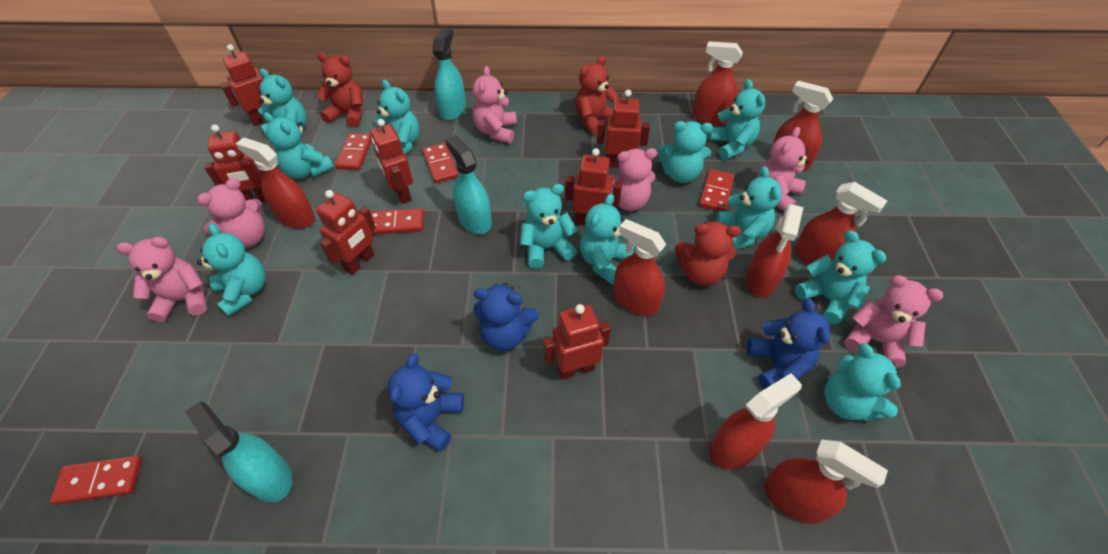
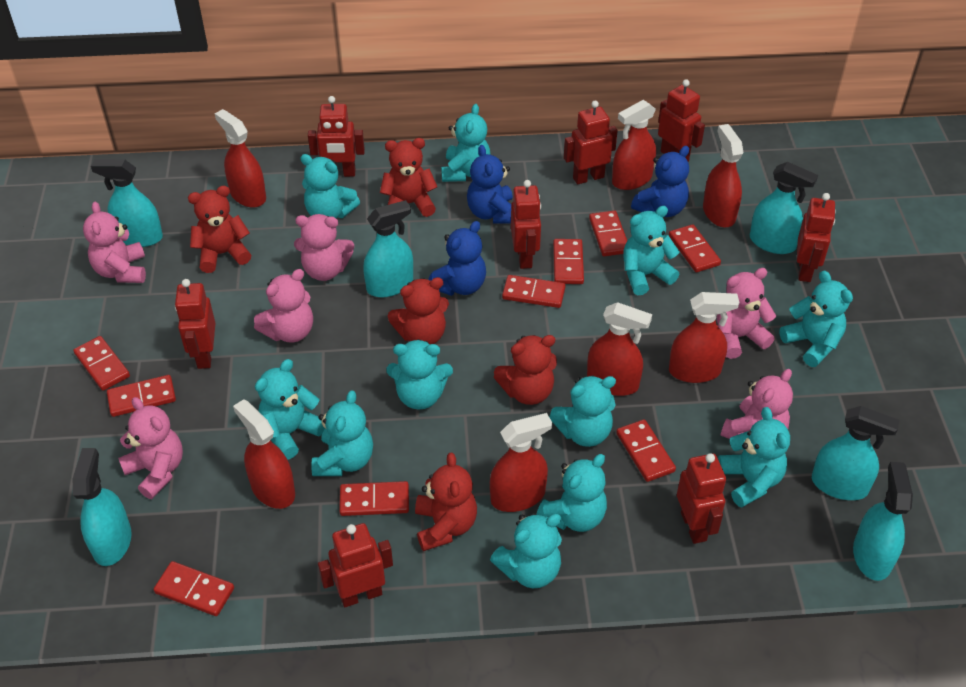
red domino: [50,456,142,505] [335,133,372,170] [370,208,424,235] [422,143,459,183] [699,169,734,211] = 5 -> [73,336,130,391] [107,375,176,417] [154,561,234,616] [339,481,409,516] [502,275,566,308] [553,239,584,284] [589,211,627,256] [616,420,676,482] [669,224,721,272] = 9
red robot: [205,124,265,202] [220,44,271,126] [316,190,376,275] [371,119,413,204] [543,304,611,380] [565,148,622,225] [597,90,650,168] = 7 -> [175,279,215,369] [308,96,365,177] [318,523,393,607] [511,180,541,269] [564,101,618,184] [658,79,705,162] [677,453,726,544] [797,193,836,282] = 8
red spray bottle: [235,137,315,229] [613,219,666,316] [692,41,743,125] [709,373,802,469] [746,204,804,297] [764,439,888,524] [773,81,833,171] [795,182,887,265] = 8 -> [215,109,266,208] [233,399,295,509] [490,413,552,512] [587,302,652,396] [612,100,656,190] [669,292,739,383] [703,124,744,227] = 7
red teddy bear: [317,52,363,127] [575,56,618,136] [675,221,741,286] = 3 -> [188,186,251,273] [380,138,437,217] [388,277,449,344] [415,453,477,551] [494,335,557,405] = 5
turquoise spray bottle: [185,401,292,503] [432,27,466,120] [445,135,492,234] = 3 -> [72,448,132,566] [91,159,163,247] [363,200,413,298] [750,162,818,254] [812,406,900,500] [853,462,913,581] = 6

